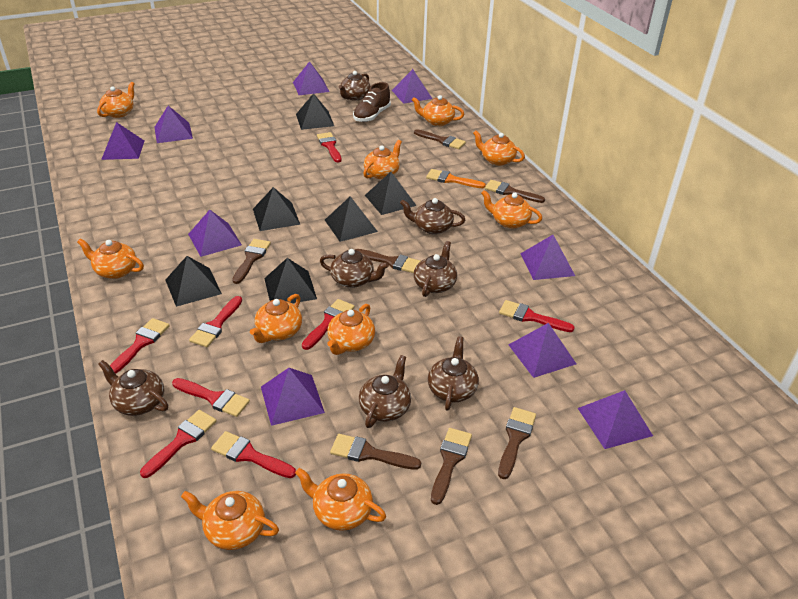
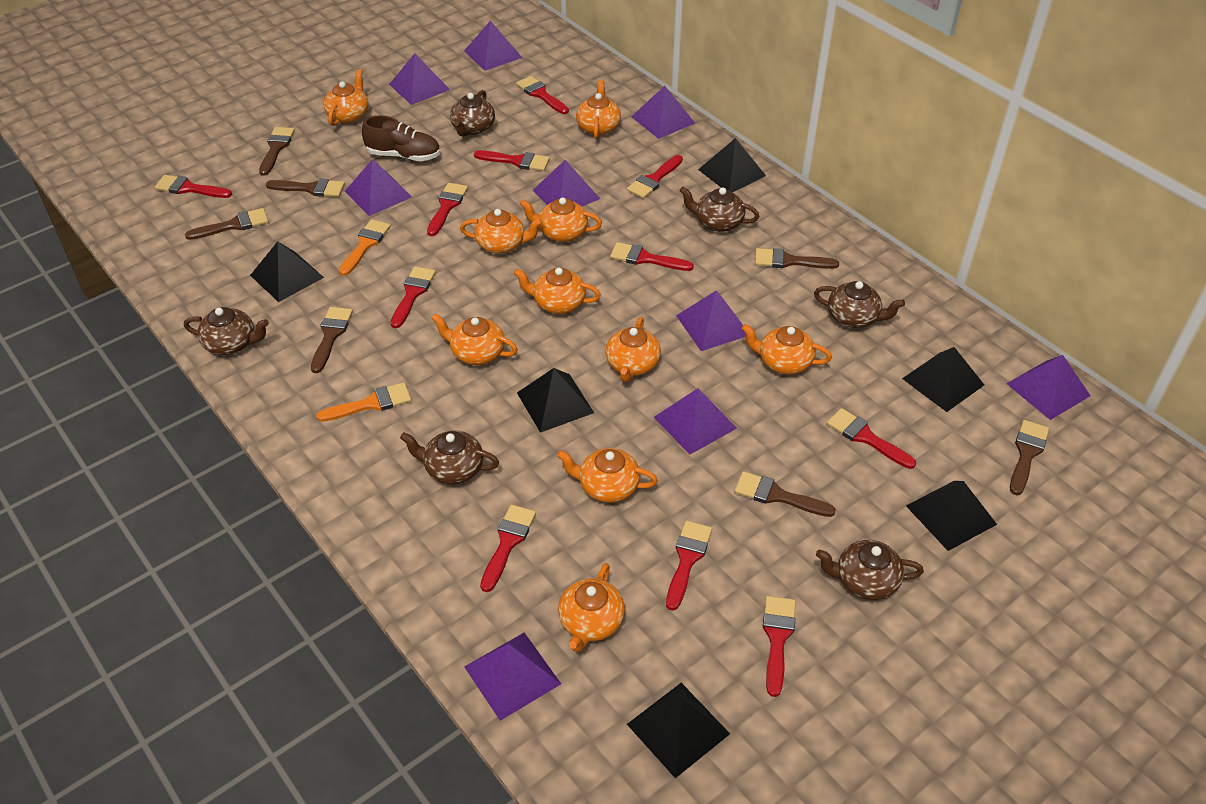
brown teapot: [98,360,168,416] [320,249,389,288] [339,71,370,101] [359,355,411,428] [400,198,465,234] [414,241,457,297] [428,337,479,411] = 7 -> [184,307,269,355] [400,430,499,484] [450,90,495,137] [680,187,759,232] [814,281,905,328] [816,540,924,600] = 6
orange brush: [426,169,486,188] = 1 -> [316,382,411,422] [339,219,391,276] = 2
red brush: [110,318,170,374] [140,410,216,478] [172,378,250,417] [189,296,242,347] [211,431,296,478] [302,299,355,350] [317,132,342,163] [499,300,575,332] = 8 -> [155,175,232,198] [391,266,436,328] [427,183,468,236] [474,150,550,171] [480,504,536,592] [516,76,569,114] [610,242,694,271] [627,155,683,199] [666,521,712,611] [763,596,796,697] [827,408,916,469] = 11

